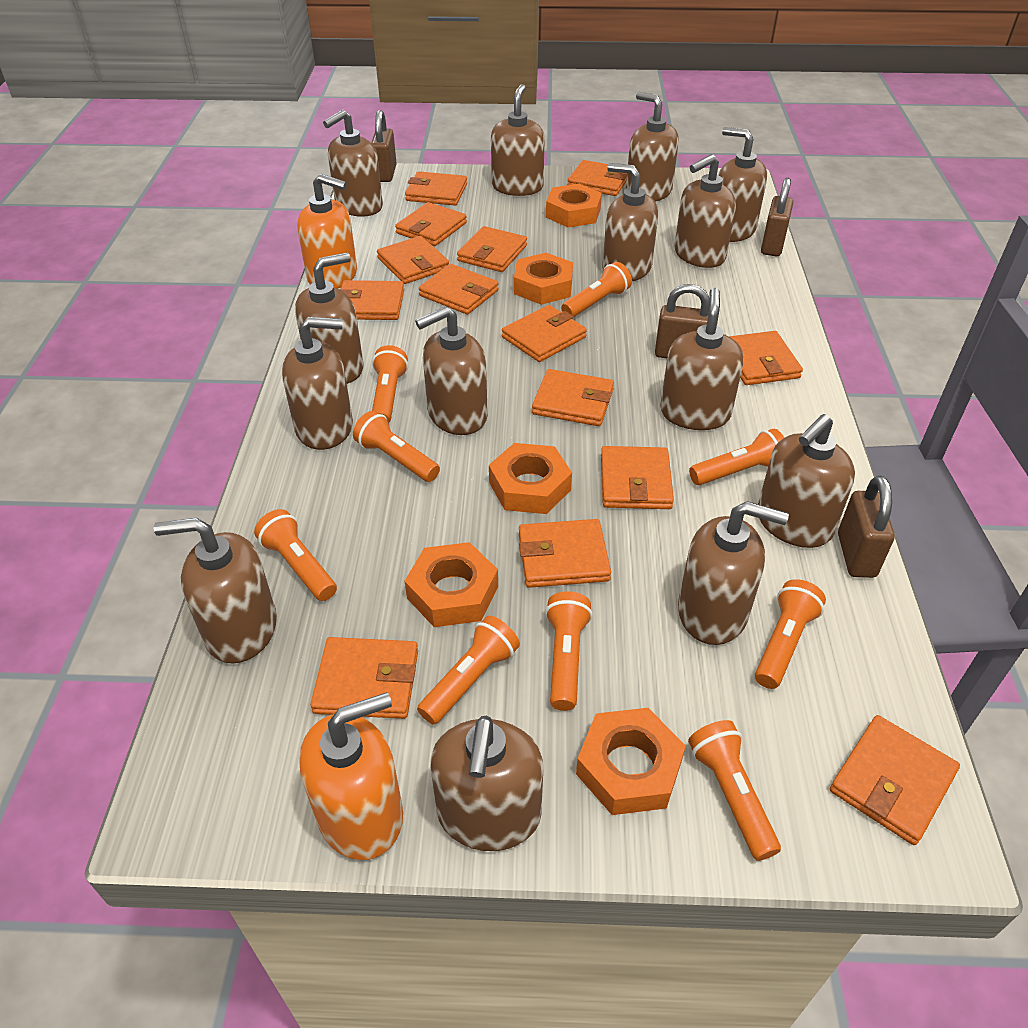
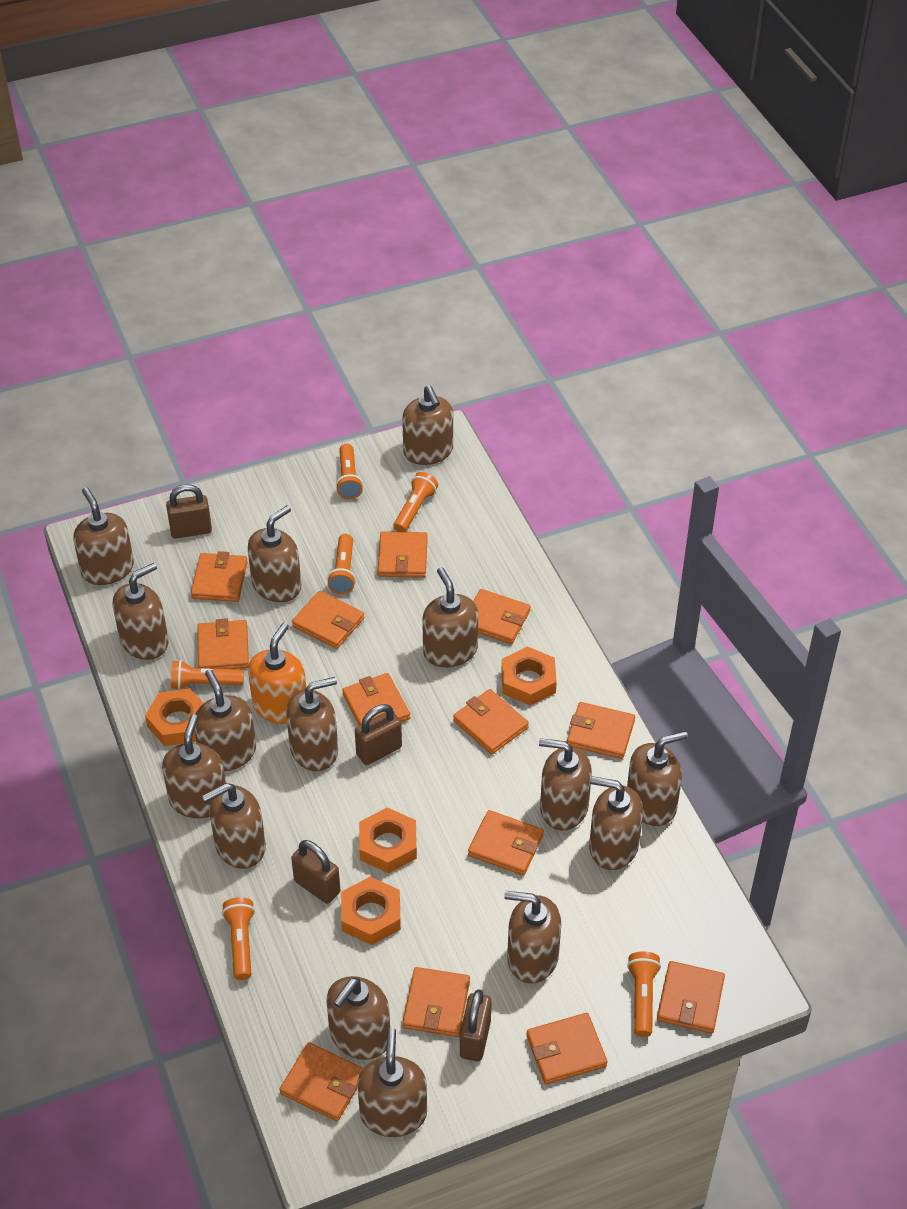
brown soap dispenser: [154,518,277,663] [282,317,353,450] [295,253,364,384] [323,110,383,217] [415,306,488,435] [431,716,543,851] [491,84,545,196] [602,163,658,281] [626,92,679,202] [660,288,744,430] [675,154,736,268] [678,501,789,645] [718,127,767,242] [758,414,855,548] = 14 -> [73,487,134,585] [113,563,169,660] [162,714,226,818] [194,669,256,771] [202,783,266,869] [248,505,301,602] [286,677,338,771] [326,976,390,1060] [357,1028,427,1137] [402,386,453,465] [422,567,478,668] [505,891,561,984] [539,738,592,831] [589,776,643,870] [627,731,688,826] = 15
orange flashlight: [254,509,337,601] [353,411,440,482] [372,345,408,423] [417,616,520,725] [545,592,593,711] [561,262,632,317] [688,720,781,861] [689,429,784,485] [755,579,826,689] = 9 -> [171,660,244,690] [222,897,255,980] [327,534,356,594] [336,444,363,500] [393,472,438,532] [627,951,661,1037] = 6
orange nut: [405,542,498,627] [489,443,572,514] [514,253,573,305] [546,184,602,228] [576,708,686,815] = 5 -> [145,688,204,746] [341,877,401,945] [359,807,417,873] [502,646,557,706] = 4
orange soap dispenser: [297,174,357,289] [299,692,403,860] = 2 -> [248,623,306,724] = 1
orange wallet: [310,637,418,719] [339,280,404,320] [377,236,449,284] [395,202,467,246] [405,171,467,206] [419,264,499,315] [457,226,527,272] [502,305,587,362] [519,519,611,588] [532,369,614,426] [567,160,627,196] [601,446,674,509] [729,331,803,385] [830,715,960,845] = 14 -> [191,551,248,602] [197,618,249,669] [279,1042,363,1121] [292,591,364,649] [342,673,410,726] [378,531,428,578] [402,967,470,1037] [453,689,529,754] [468,810,544,875] [473,589,531,644] [526,1013,608,1084] [567,702,635,759] [657,961,725,1033] = 13

